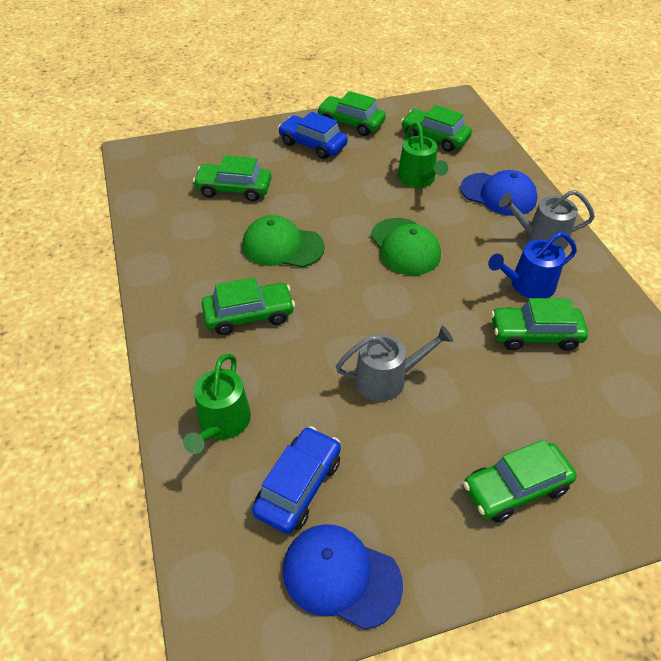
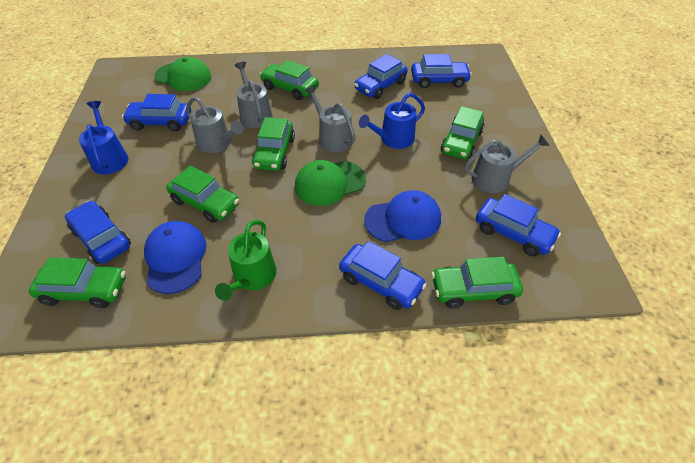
blue car: [252,426,341,534] [278,112,348,159] = 2 -> [65,201,131,264] [122,94,191,131] [339,241,427,310] [354,54,408,99] [411,54,472,88] [476,194,561,256] = 6
blue watering can: [488,232,577,298] = 1 -> [79,101,129,174] [359,93,425,149] = 2
green watering can: [183,354,251,454] [397,122,448,188] = 2 -> [215,220,277,301] = 1
grey watering can: [336,326,453,401] [499,190,595,250] = 2 -> [186,97,244,153] [235,62,273,128] [304,85,356,152] [464,135,549,193] = 4

